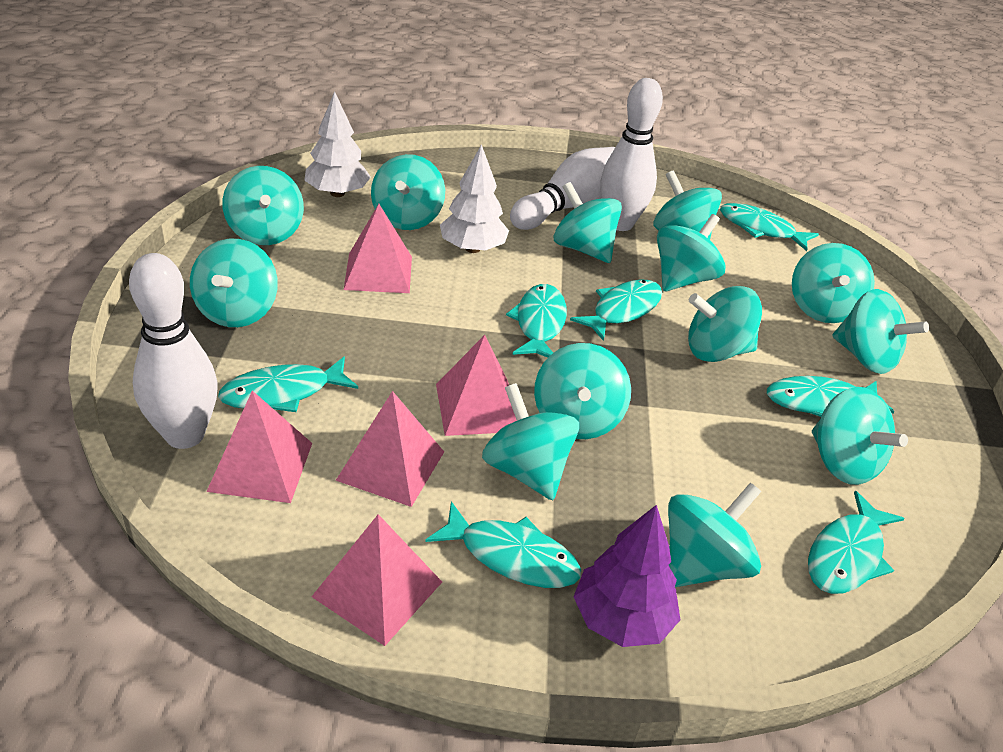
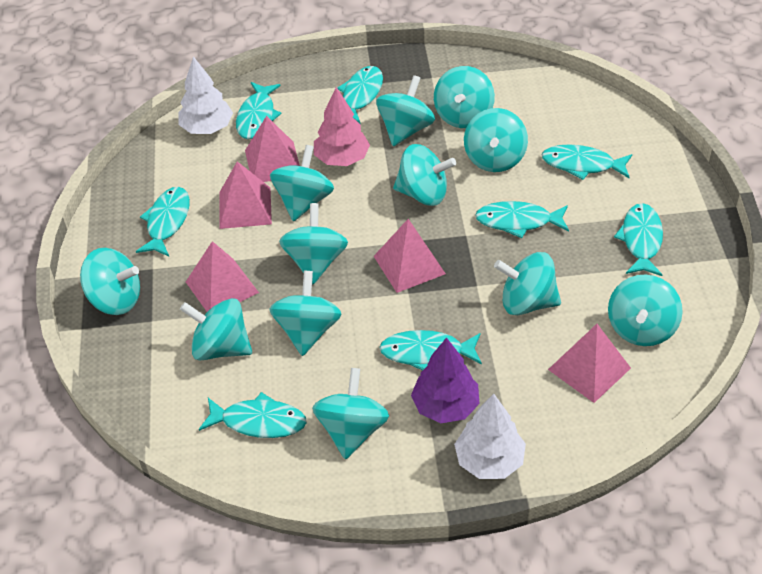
pink tree: none = 0 -> [314,87,370,166] = 1
turquoise fish: [218,356,358,412] [425,501,581,588] [506,284,567,358] [570,279,662,341] [720,203,819,251] [767,376,894,417] [808,491,905,594] = 7 -> [136,187,190,257] [199,392,307,438] [236,82,282,139] [337,66,383,124] [379,330,482,371] [475,201,569,238] [541,145,632,180] [614,203,663,276] = 8
turquoise spinning top: [190,239,278,327] [222,166,304,245] [371,154,445,230] [482,383,579,500] [534,343,631,439] [554,182,622,263] [653,170,722,240] [657,214,726,291] [668,483,761,587] [688,286,762,362] [792,243,875,323] [812,387,908,485] [833,289,929,374] = 13 -> [80,248,140,315] [180,298,252,361] [270,145,334,221] [270,271,341,356] [279,203,348,284] [312,368,389,460] [376,75,435,146] [393,144,456,206] [434,66,495,128] [464,108,528,172] [494,252,561,315] [608,274,683,346] = 12
white bowling pin: [129,253,218,449] [510,147,615,230] [601,78,663,231] = 3 -> none = 0

